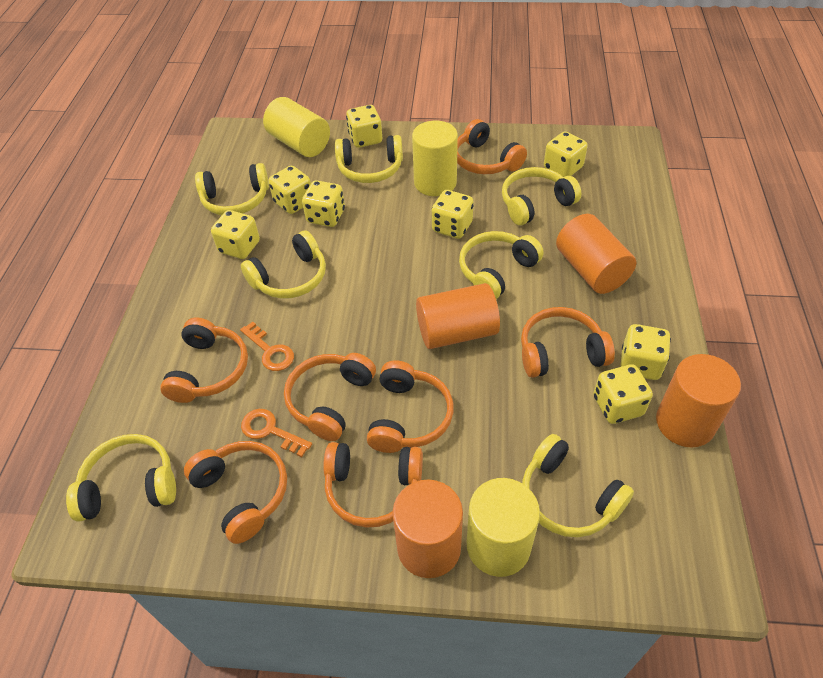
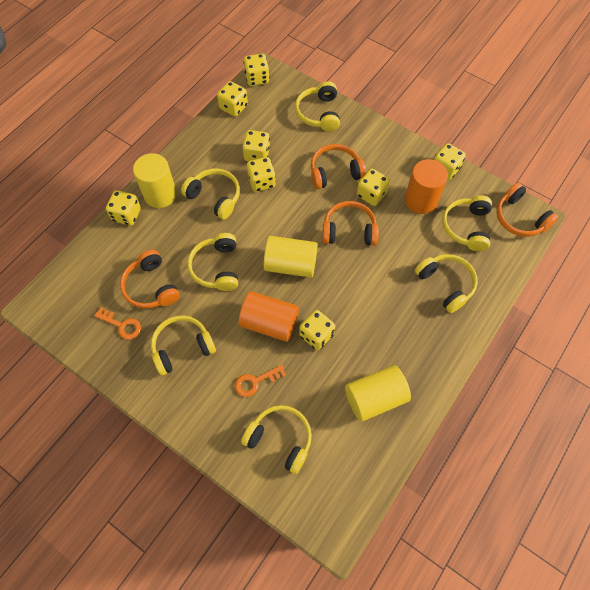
orange cylinder: [393,479,463,578] [416,283,500,349] [556,214,636,294] [656,354,741,448] = 4 -> [239,291,299,342] [405,159,448,214] = 2
orange headphones: [160,318,248,403] [184,441,287,544] [284,353,376,441] [323,442,423,528] [367,360,454,453] [457,119,527,174] [521,307,615,378] = 7 -> [120,250,180,309] [311,144,366,189] [322,201,379,246] [496,183,558,237] = 4

